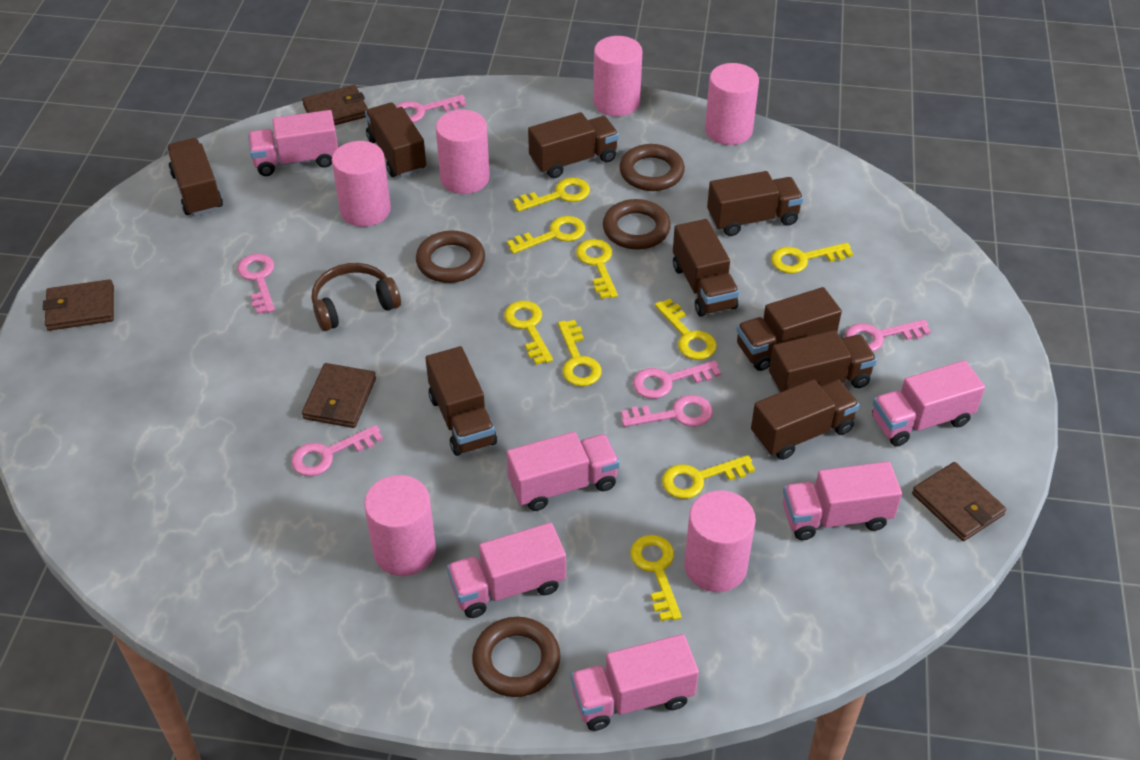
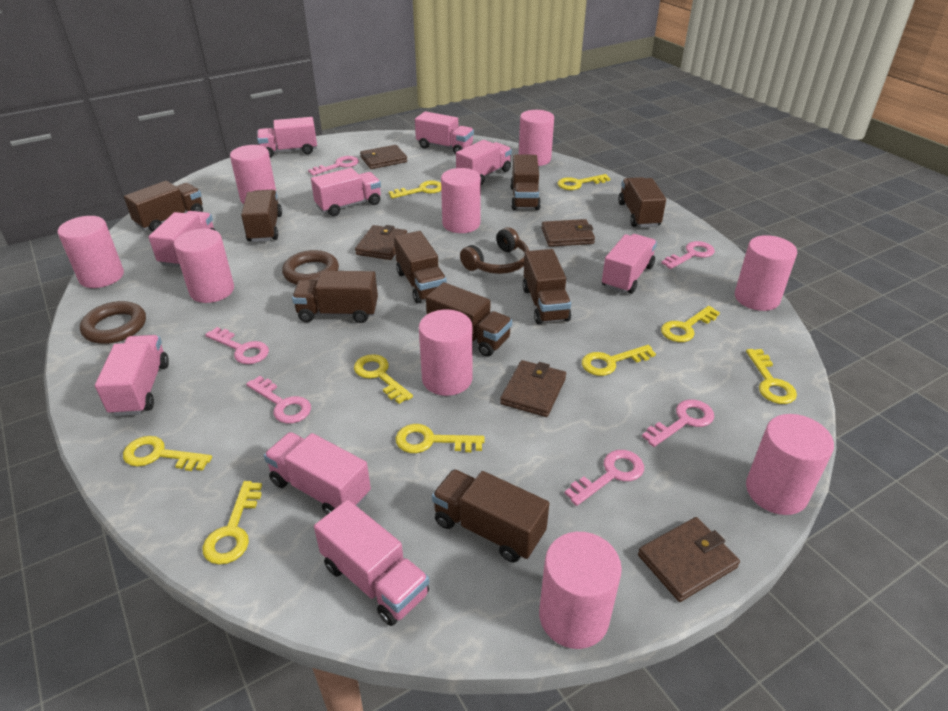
brown ring: [416,230,485,283] [472,617,561,697] [603,199,671,250] [619,144,685,191] = 4 -> [80,301,146,344] [282,250,339,285] = 2
brown wallet: [43,279,114,331] [302,85,368,125] [302,363,376,428] [912,462,1006,541] = 4 -> [355,225,407,260] [360,145,407,169] [500,360,566,417] [541,219,595,247] [638,517,740,602] = 5
pink cylinder: [332,141,391,227] [364,475,436,576] [436,110,490,194] [593,36,643,116] [684,490,756,592] [705,63,759,145] = 6 -> [58,216,124,288] [174,229,234,303] [230,145,276,204] [419,309,473,396] [441,168,481,233] [519,110,554,166] [539,532,622,649] [735,235,797,311] [746,414,834,515] = 9
pink truck: [248,110,338,176] [447,522,566,618] [507,432,620,511] [571,634,699,731] [783,461,902,540] [872,360,985,447] = 6 -> [95,335,169,416] [148,211,216,267] [257,117,317,158] [264,432,371,515] [311,168,381,216] [314,500,429,626] [415,111,474,154] [456,140,512,185] [602,234,657,294] = 9

